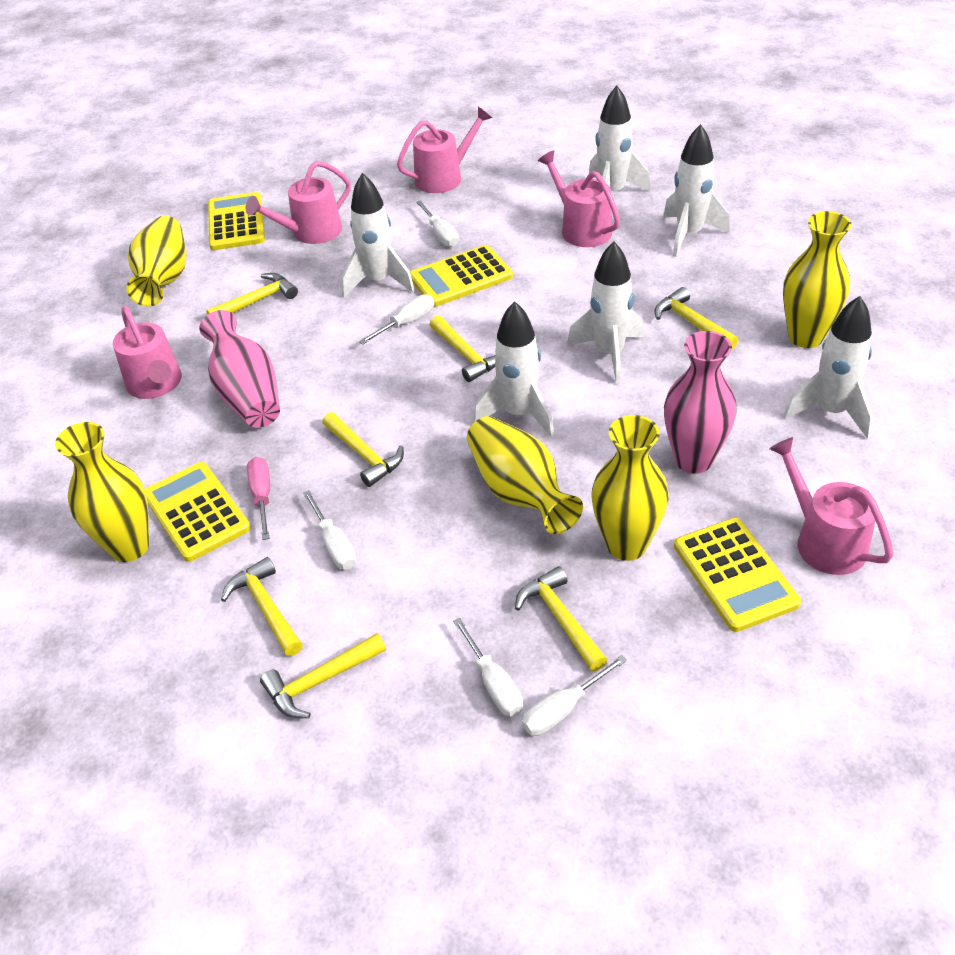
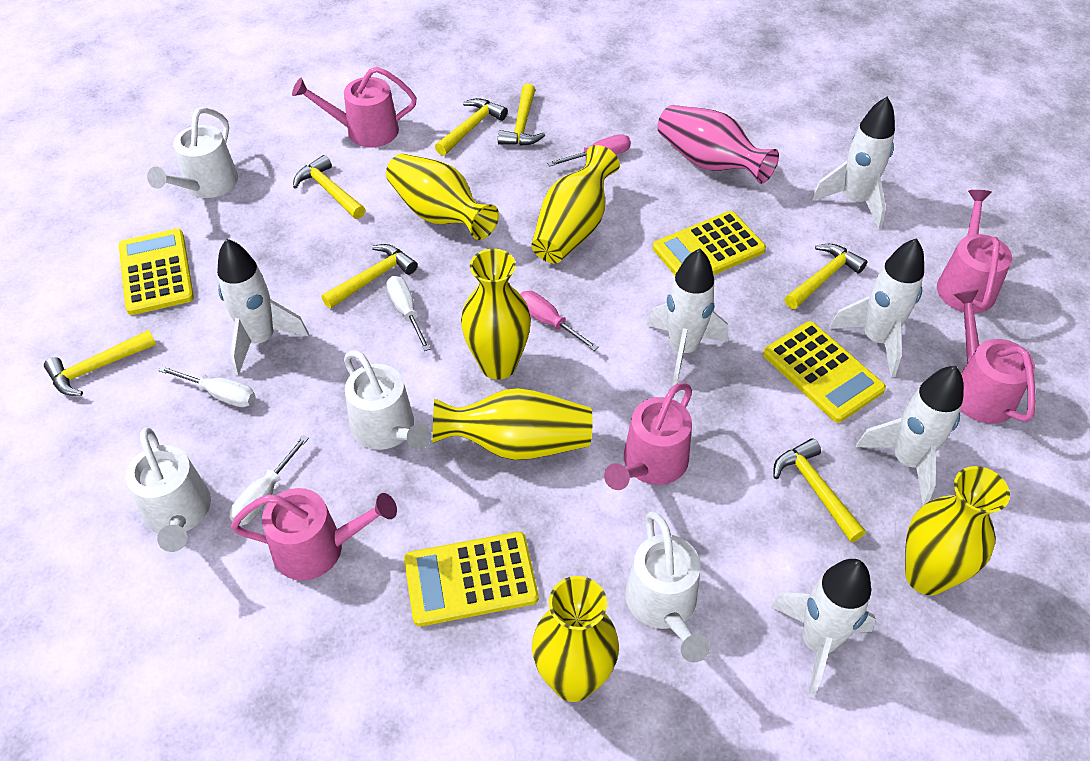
pink screwdriver: [247,457,270,540] = 1 -> [520,291,599,351] [547,134,631,167] = 2
pink vase: [200,310,280,428] [664,331,737,474] = 2 -> [657,105,779,184] = 1
white screwdriver: [303,490,356,569] [359,294,434,345] [416,200,459,247] [453,618,523,717] [522,655,627,736] = 5 -> [158,366,256,407] [230,435,309,526] [386,276,430,351] = 3
white watering can: none = 0 -> [126,427,211,552] [147,107,238,198] [344,350,432,450] [625,511,710,663] = 4
yellow vase: [55,422,149,562] [126,216,186,306] [467,416,583,534] [591,415,669,561] [783,211,852,348] = 5 -> [386,154,499,240] [432,388,593,460] [461,249,531,380] [531,145,620,263] [532,576,619,702] [905,466,1010,596] = 6

